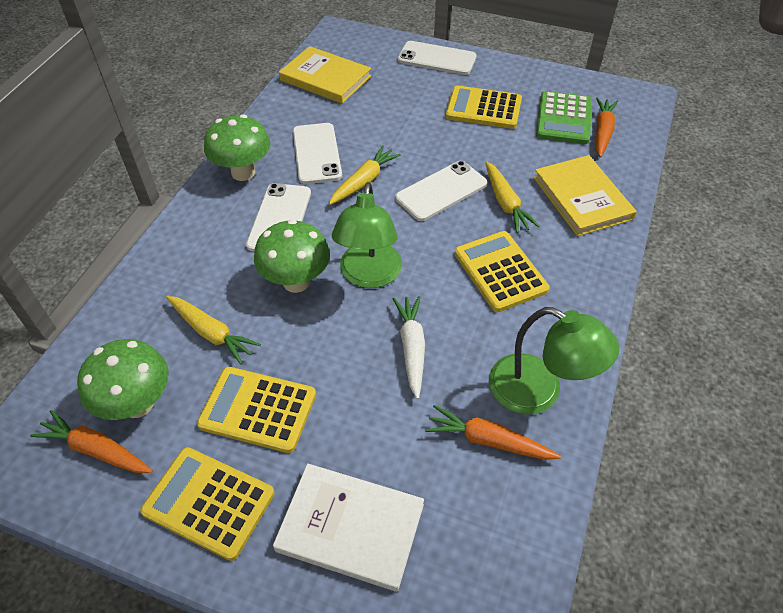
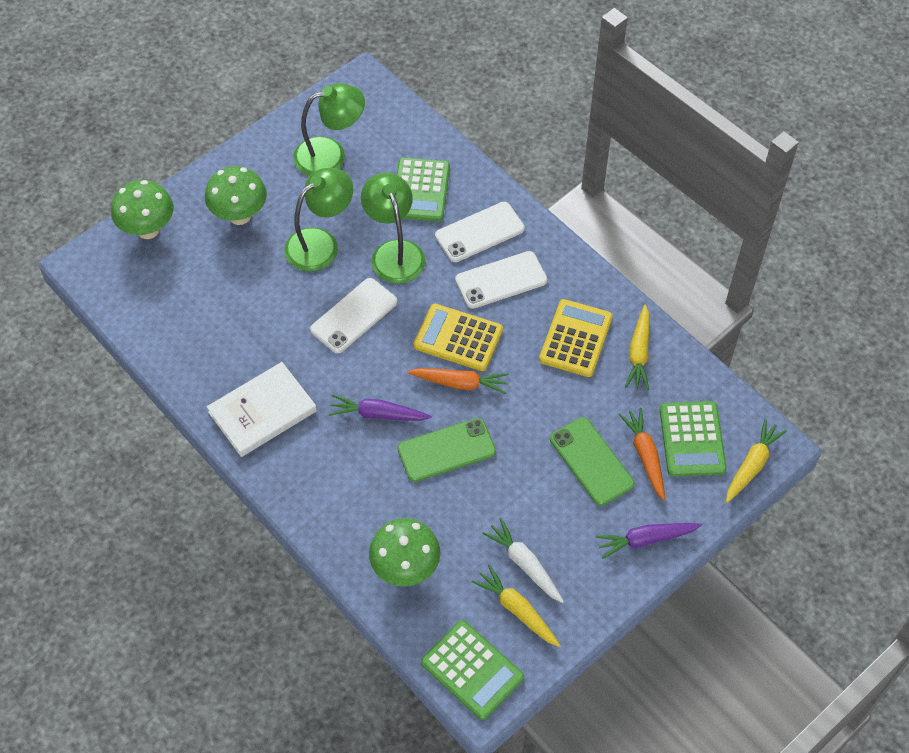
green calculator: [536,91,592,144] = 1 -> [396,157,450,222] [421,620,524,720] [660,401,727,477] = 3
green lamp: [332,182,402,288] [489,307,619,415] = 2 -> [284,168,353,272] [293,83,365,176] [361,172,425,284] = 3
green phone: none = 0 -> [397,418,496,482] [550,417,635,506] = 2
orange carrot: [30,410,153,473] [425,405,561,460] [596,98,618,158] = 3 -> [408,368,509,394] [619,408,665,500] = 2
purple carrot: none = 0 -> [329,395,432,421] [596,523,702,559] = 2
white phone: [246,183,311,252] [293,123,342,184] [395,161,487,221] [398,41,476,75] = 4 -> [310,278,397,353] [435,202,525,262] [455,251,547,309] = 3
yellow book: [279,46,371,104] [534,155,637,236] = 2 -> none = 0
yellow calculator: [140,447,275,561] [197,367,316,453] [445,85,522,129] [455,231,549,312] = 4 -> [413,304,503,371] [539,299,613,377] = 2

